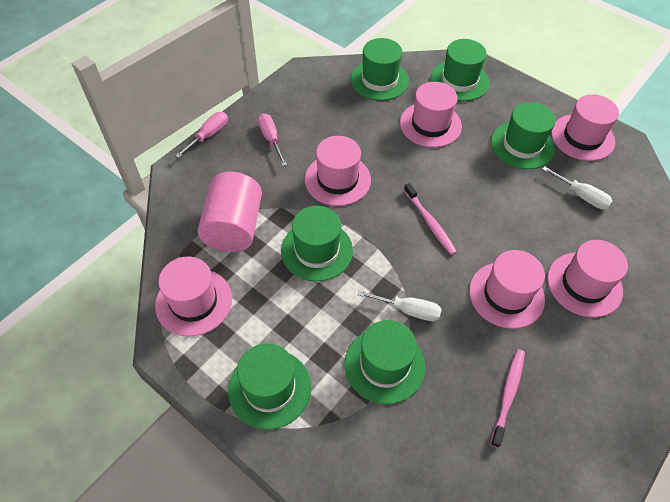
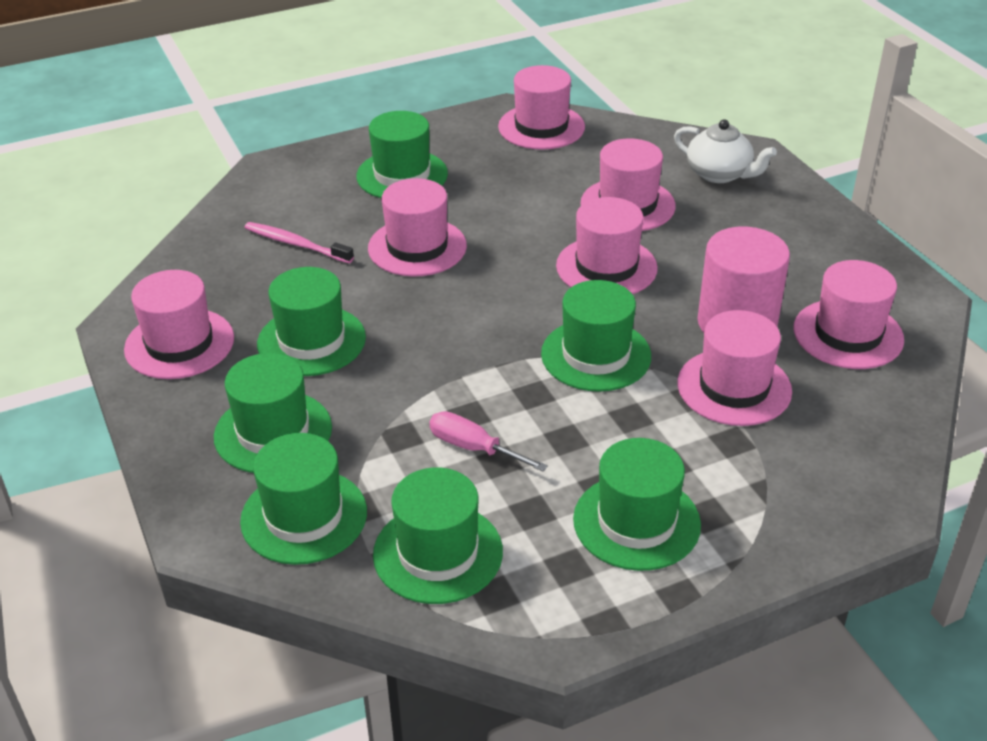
green hat: [228,343,311,430] [281,206,353,282] [345,320,425,404] [351,38,409,101] [431,39,489,101] [491,102,555,169] = 6 -> [214,353,332,473] [240,433,367,565] [257,267,366,376] [356,111,448,198] [373,467,503,604] [541,280,651,392] [573,438,701,571] = 7
pink hat: [155,257,232,337] [305,136,371,206] [400,82,462,148] [469,250,545,329] [547,240,628,318] [551,94,619,161] = 6 -> [124,270,234,379] [368,178,467,277] [498,65,585,150] [556,197,658,294] [580,138,676,231] [677,310,792,426] [793,260,904,369] = 7
pink screwdriver: [175,112,228,158] [258,113,287,166] = 2 -> [429,411,548,471] = 1
pink toothbrush: [404,183,457,255] [490,349,525,448] = 2 -> [244,222,354,263] = 1
white screwdriver: [358,290,442,321] [542,166,612,209] = 2 -> none = 0
white teapot: none = 0 -> [674,119,777,183] = 1

